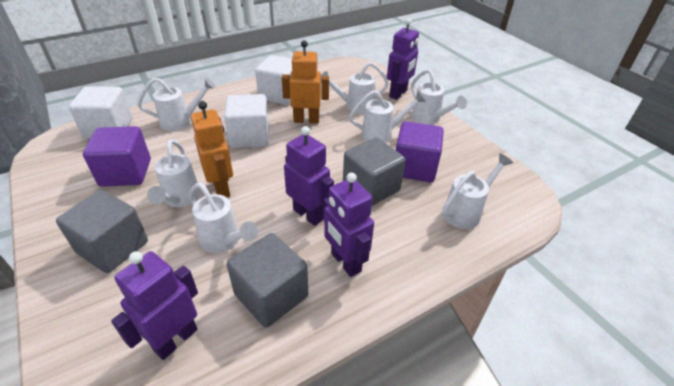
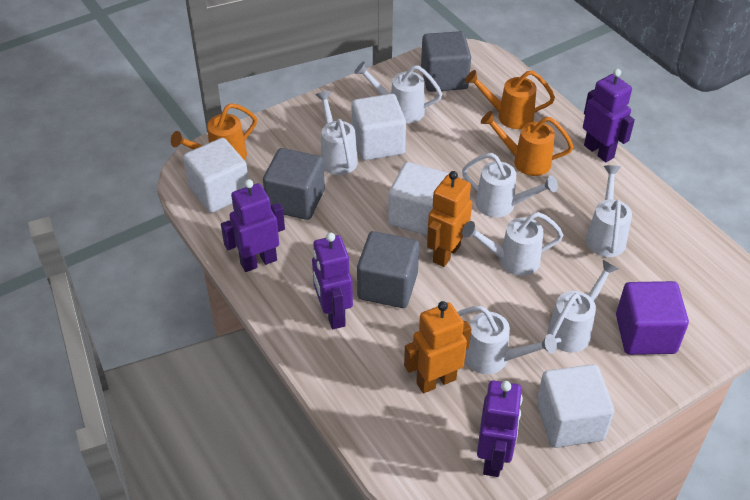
orange watering can: none = 0 -> [171,103,257,160] [465,70,555,129] [481,111,574,176] = 3
purple cube: [83,126,151,187] [396,121,444,182] = 2 -> [616,281,689,355] = 1
white cube: [69,86,132,139] [224,94,269,148] [255,55,292,105] = 3 -> [183,138,248,213] [352,94,406,161] [388,162,449,235] [537,364,614,448] = 4

